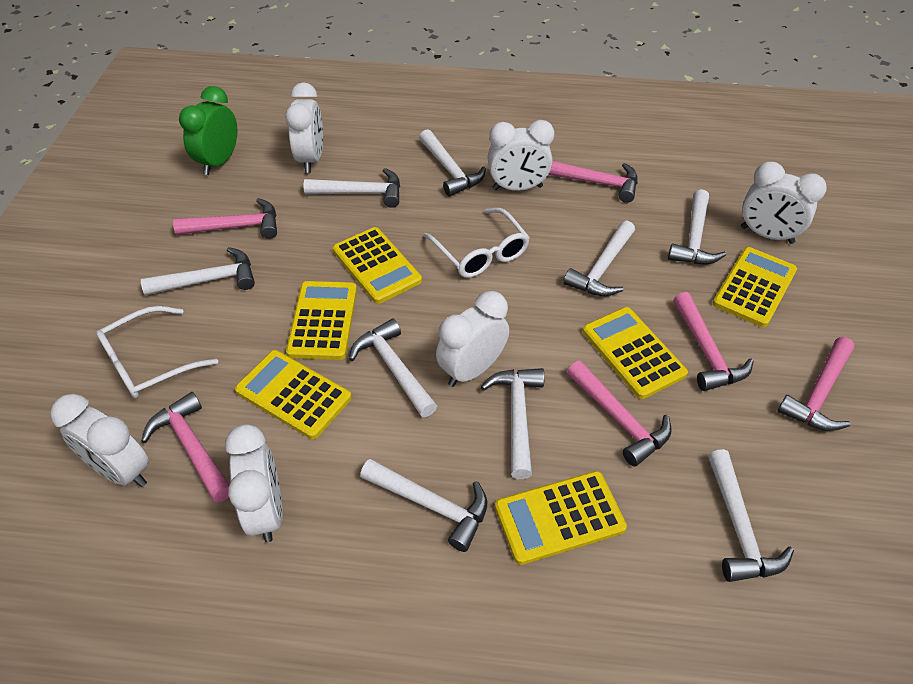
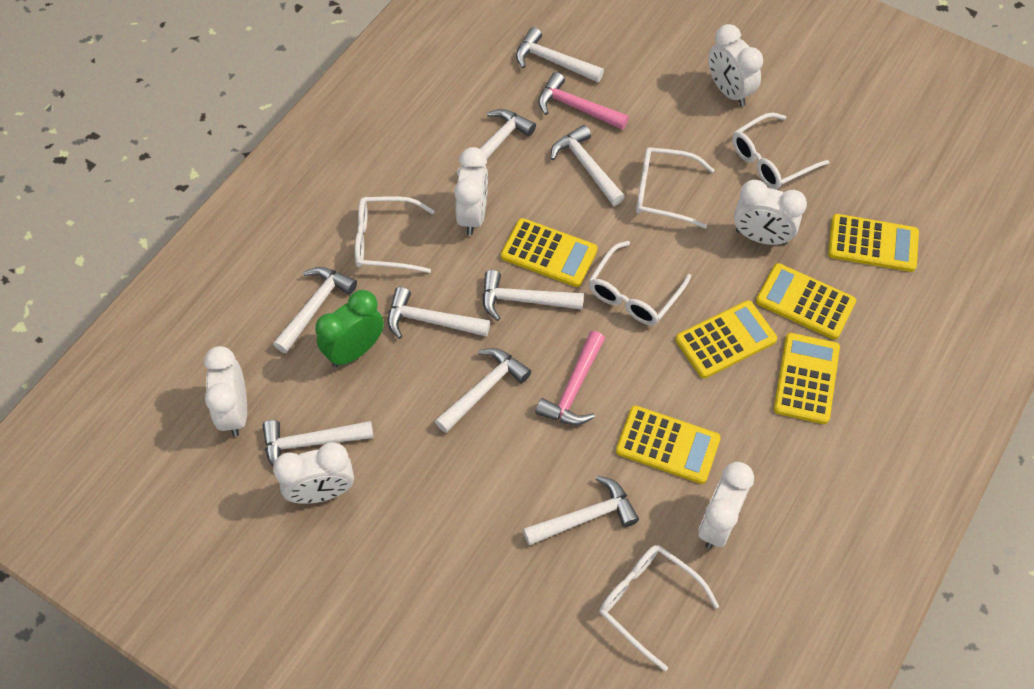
pink hammer: [141,392,230,503] [173,198,277,239] [548,161,638,203] [567,361,672,467] [673,292,754,391] [778,337,854,431] = 6 -> [535,331,605,425] [538,72,629,130] = 2
white glasses: [96,306,218,399] [424,208,530,278] = 2 -> [355,196,435,273] [589,241,691,325] [599,545,719,671] [636,147,714,229] [732,112,830,189] = 5

